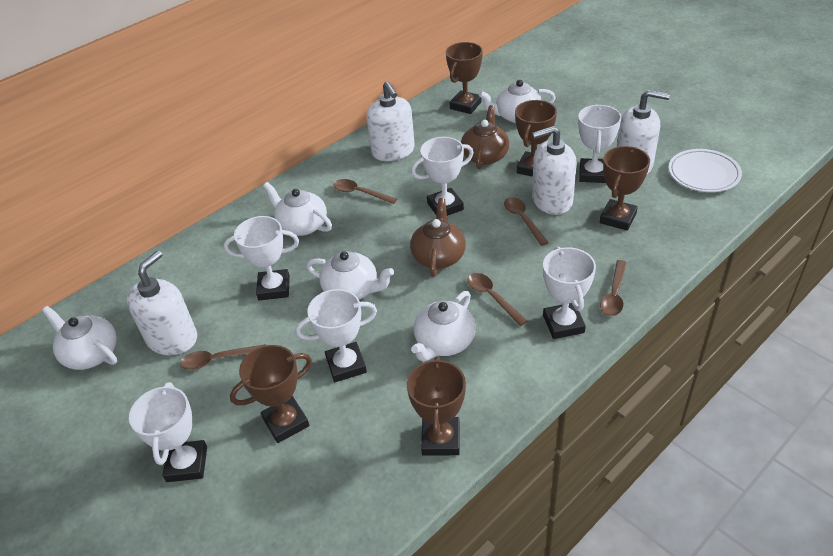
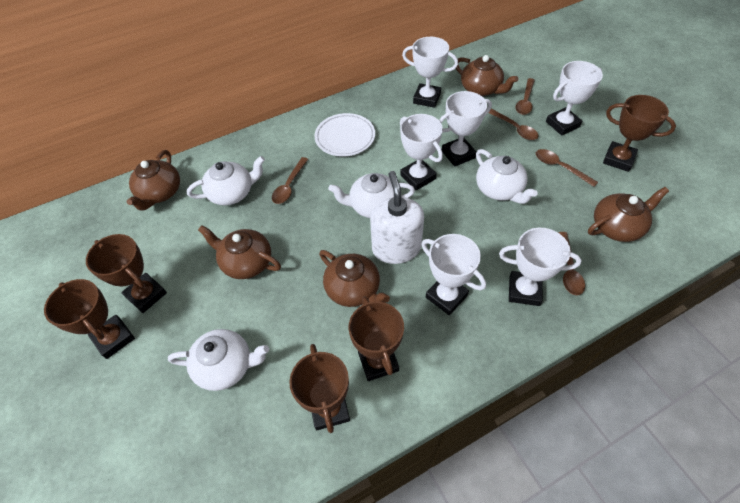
brown teapot: [410,198,466,277] [461,105,509,169] = 2 -> [127,150,180,211] [198,225,281,279] [319,250,390,307] [456,55,518,96] [588,187,669,242] = 5
white soap dispenser: [126,251,197,355] [367,81,415,161] [532,126,577,215] [617,90,670,174] = 4 -> [370,171,424,264] = 1
white teapot: [42,306,117,370] [263,182,332,236] [306,251,394,299] [411,291,476,362] [479,80,556,123] = 5 -> [168,329,269,391] [187,156,265,205] [328,173,415,218] [476,149,538,204] = 4

